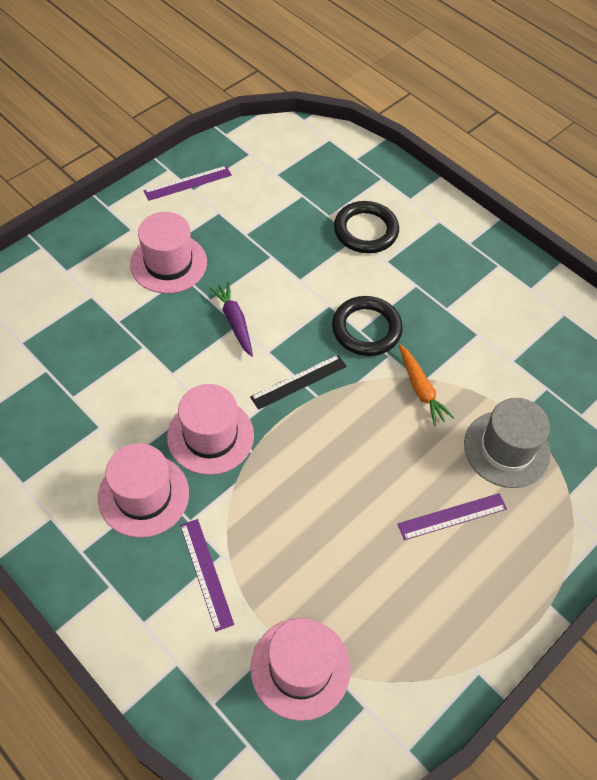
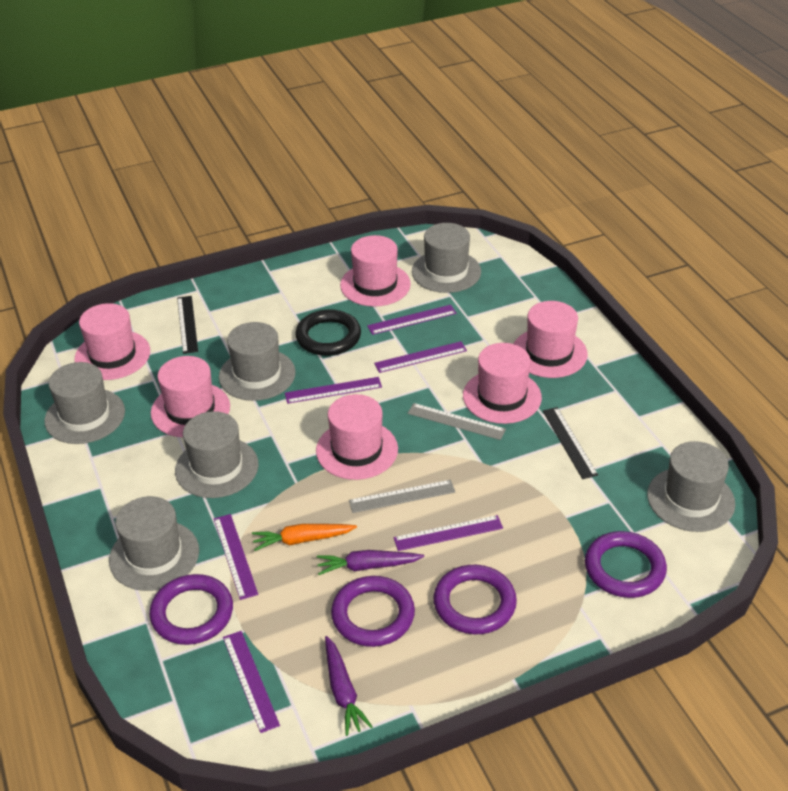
black ring: [332,296,403,356] [334,201,399,253] = 2 -> [295,309,361,356] = 1
black ruler: [250,355,347,410] = 1 -> [177,296,198,354] [543,407,598,479] = 2
grey hat: [464,398,550,488] = 1 -> [44,362,125,444] [109,496,199,591] [175,411,259,498] [219,322,296,401] [412,223,481,293] [647,441,735,532] = 6
grey ruler: none = 0 -> [349,480,455,513] [407,403,506,440] = 2
pink hat: [98,443,189,538] [130,212,207,294] [167,384,254,475] [250,618,351,721] = 4 -> [74,303,150,380] [151,356,230,437] [316,394,398,480] [340,235,411,307] [463,343,542,424] [513,301,588,378] = 6
purple carrot: [209,281,253,357] = 1 -> [317,550,424,575] [325,636,373,736] = 2
purple ring: none = 0 -> [149,574,233,645] [331,576,415,647] [433,565,517,634] [585,531,667,598] = 4
purple ruler: [144,166,232,201] [180,519,234,632] [398,493,507,540] = 3 -> [214,514,258,600] [223,631,280,733] [285,377,382,404] [367,305,456,335] [374,341,467,373] [393,515,503,551] = 6

